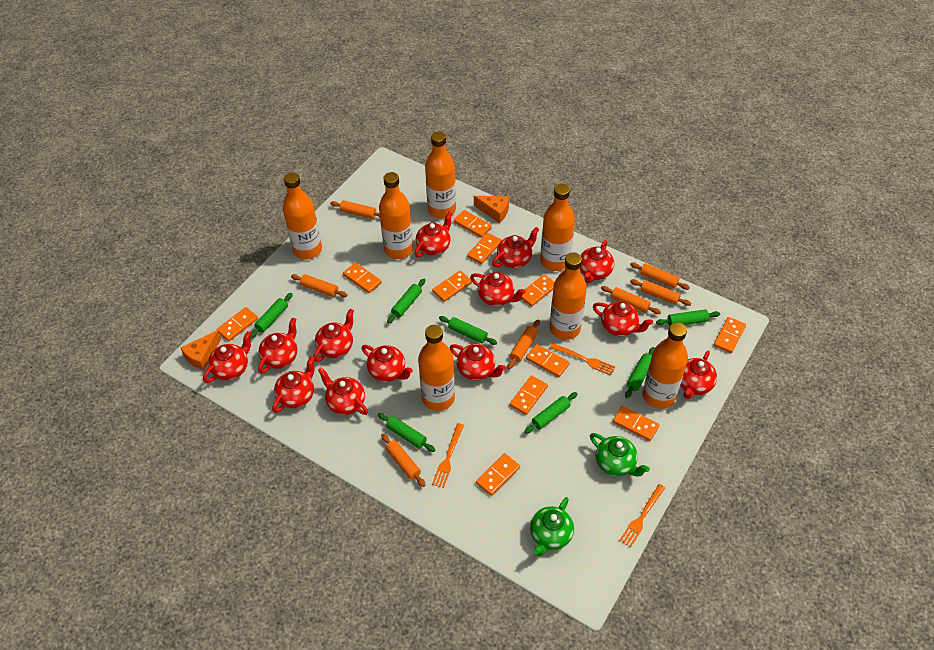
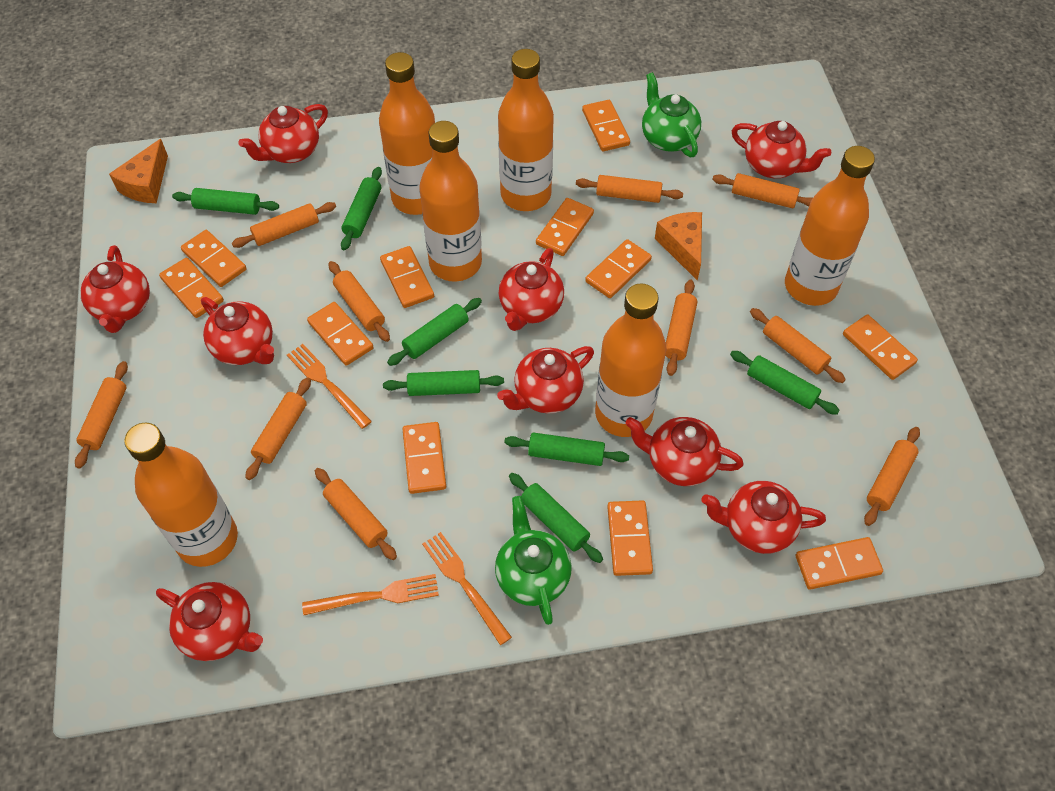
orange bottle: [283,172,322,259] [379,172,413,259] [418,325,455,411] [425,132,456,218] [540,184,575,271] [550,253,587,340] [643,322,688,409] = 7 -> [124,422,238,567] [379,52,435,215] [419,121,482,282] [498,49,554,211] [595,284,666,437] [785,146,875,306] = 6
orange rolling pin: [291,274,348,297] [330,200,380,219] [381,434,426,487] [508,319,540,369] [601,286,661,314] [630,262,690,290] [630,279,691,306] = 7 -> [75,361,128,469] [232,202,336,248] [245,377,311,480] [315,468,397,560] [328,261,390,342] [576,175,683,203] [665,280,697,376] [712,173,813,208] [750,308,846,383] [864,427,920,526] = 10
red teapot: [203,331,252,383] [258,318,297,374] [272,356,315,413] [313,309,354,362] [318,367,368,415] [361,345,413,382] [415,211,453,257] [450,344,506,380] [470,272,526,306] [492,227,539,268] [580,240,614,283] [593,301,653,336] [680,351,717,399] = 13 -> [80,245,150,333] [156,582,263,661] [201,297,274,365] [238,104,328,163] [497,346,594,413] [499,248,564,331] [625,417,743,486] [702,481,826,554] [732,121,831,178] = 9

